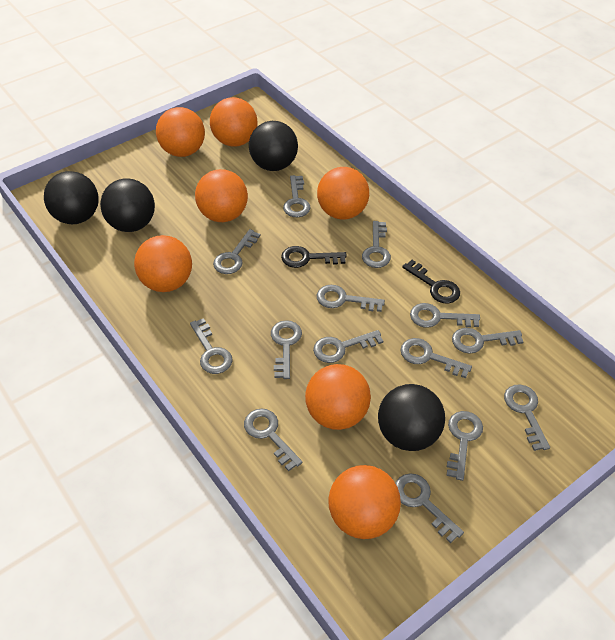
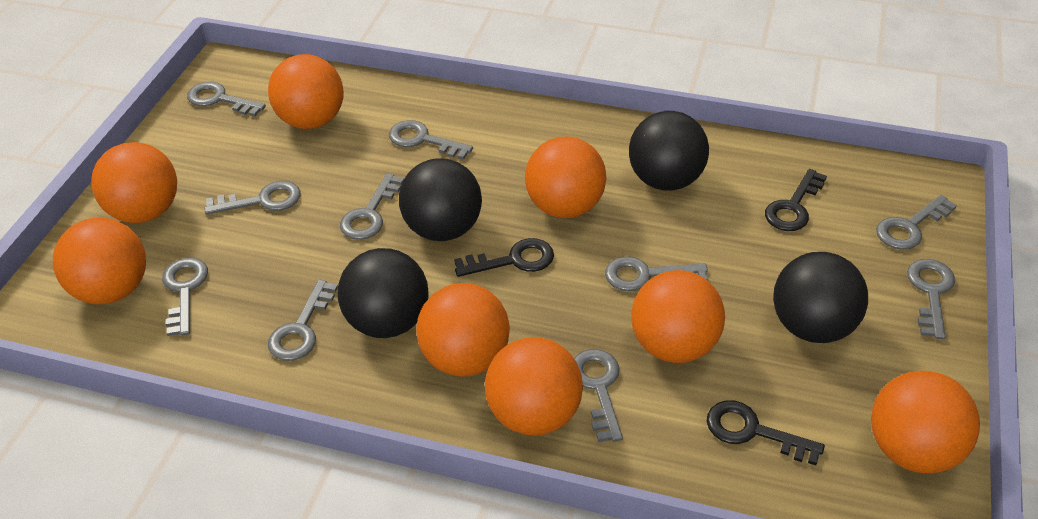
black key: [281,246,347,268] [402,260,460,303] = 2 -> [454,238,554,277] [707,400,825,465] [765,169,827,231] = 3
grey key: [190,318,233,374] [213,229,260,274] [244,408,303,471] [271,320,302,379] [283,175,310,217] [313,330,383,363] [317,285,385,312] [362,221,391,268] [395,473,464,543] [400,338,472,378] [410,303,480,328] [446,411,483,481] [452,328,523,354] [504,384,550,451] = 14 -> [162,258,208,336] [187,82,266,117] [204,181,301,215] [268,279,338,361] [340,173,404,240] [389,120,473,160] [574,349,623,442] [605,256,708,291] [876,195,957,250] [907,259,955,339] = 10
orange ball: [134,235,192,292] [156,107,205,157] [195,169,248,222] [210,97,258,147] [305,364,371,430] [317,167,369,219] [328,465,401,539] = 7 -> [53,218,146,304] [91,142,177,223] [268,54,344,129] [416,283,510,377] [485,337,583,436] [525,136,607,218] [631,270,725,363] [871,371,980,473] = 8

